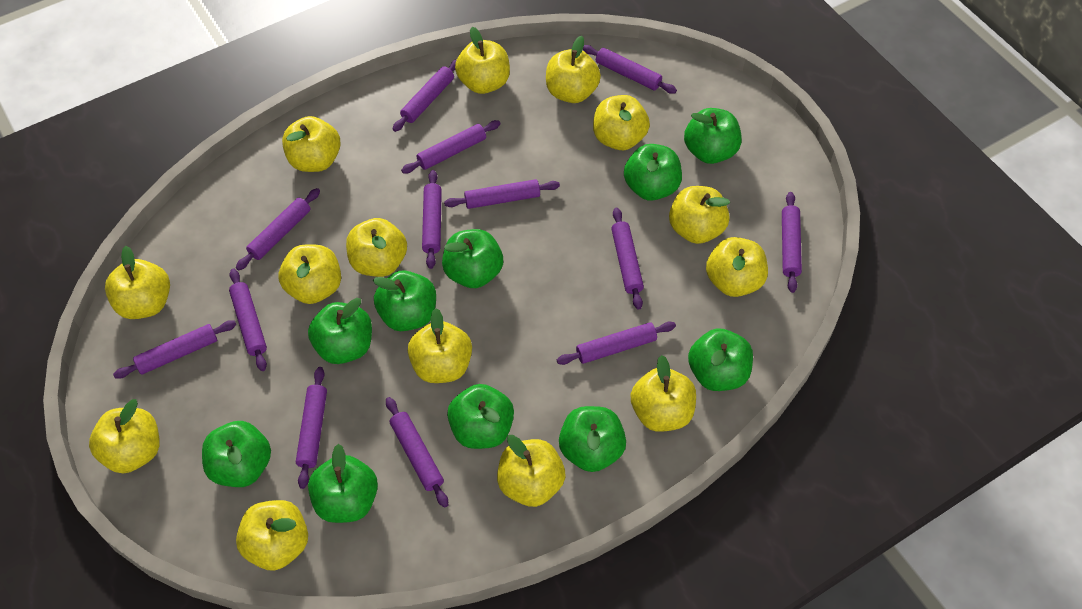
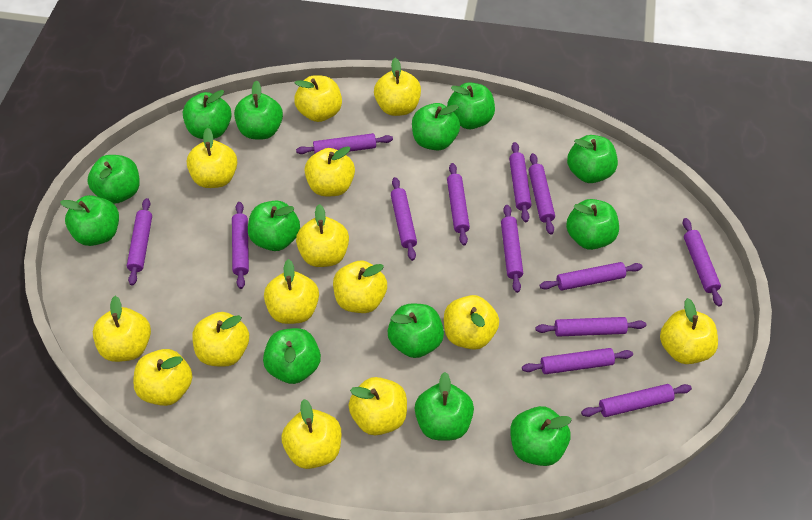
green apple: [202,421,271,487] [308,298,372,364] [308,444,378,523] [373,270,436,331] [442,229,503,288] [447,384,514,449] [559,406,626,472] [624,144,682,201] [684,108,742,164] [688,328,753,391] = 10 -> [60,195,119,246] [87,155,140,204] [183,90,232,139] [234,81,283,140] [248,201,300,251] [263,328,321,384] [387,303,444,358] [412,103,460,150] [415,372,474,441] [447,82,495,129] [510,406,572,466] [566,199,619,250] [567,135,618,183] = 13

